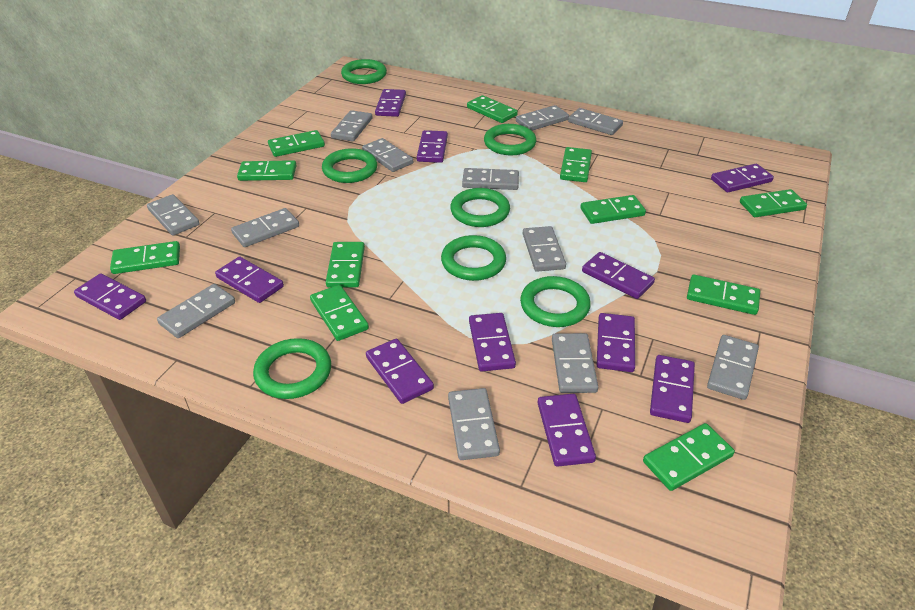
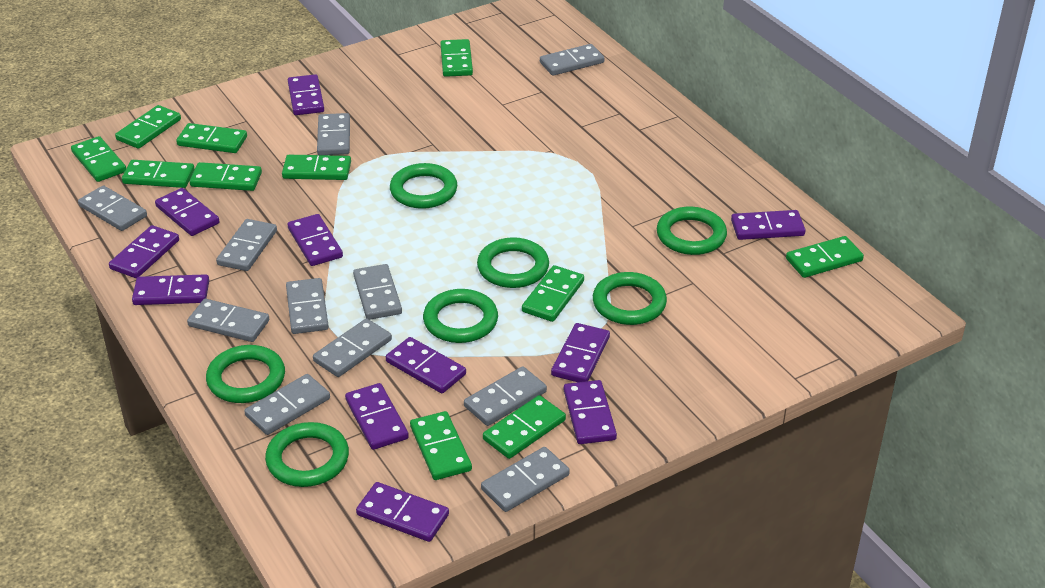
grey domino: [147,194,200,235] [157,284,235,338] [231,208,299,247] [331,110,372,142] [362,138,413,172] [448,388,500,460] [462,168,519,190] [516,105,569,131] [523,226,566,272] [552,333,598,393] [568,108,623,135] [707,335,759,400] = 12 -> [78,185,147,231] [187,299,269,342] [216,219,277,271] [245,374,330,435] [286,278,329,334] [313,318,392,377] [317,113,350,155] [353,264,402,320] [464,366,547,426] [481,447,570,512] [540,44,604,76] = 11

